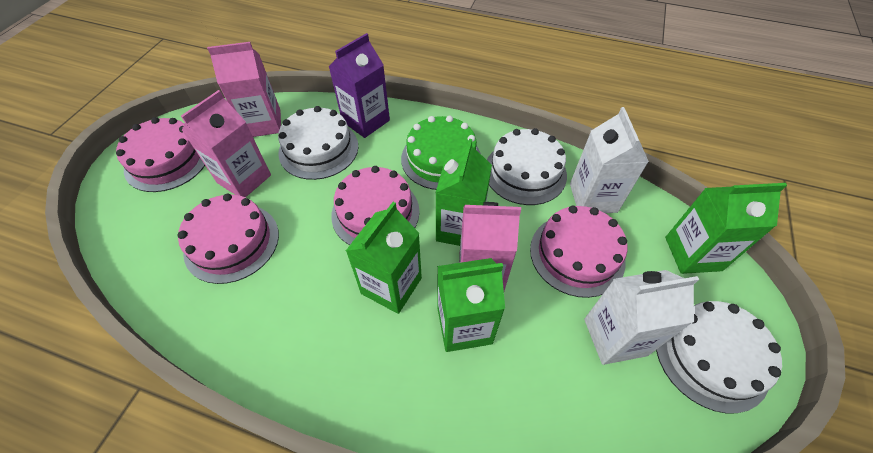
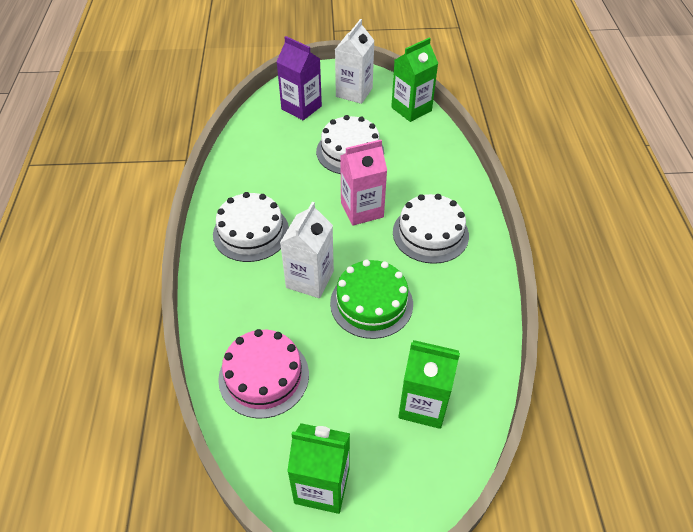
green carton: [346,202,422,314] [436,139,492,246] [437,258,505,352] [665,183,787,274] = 4 -> [287,423,350,514] [391,38,438,122] [398,340,460,429] = 3
pink cake: [116,117,205,192] [178,193,279,284] [331,166,420,245] [530,206,627,298] = 4 -> [218,329,309,418] = 1
pink carton: [181,90,271,197] [207,42,281,137] [459,202,521,291] = 3 -> [340,140,387,226] = 1

